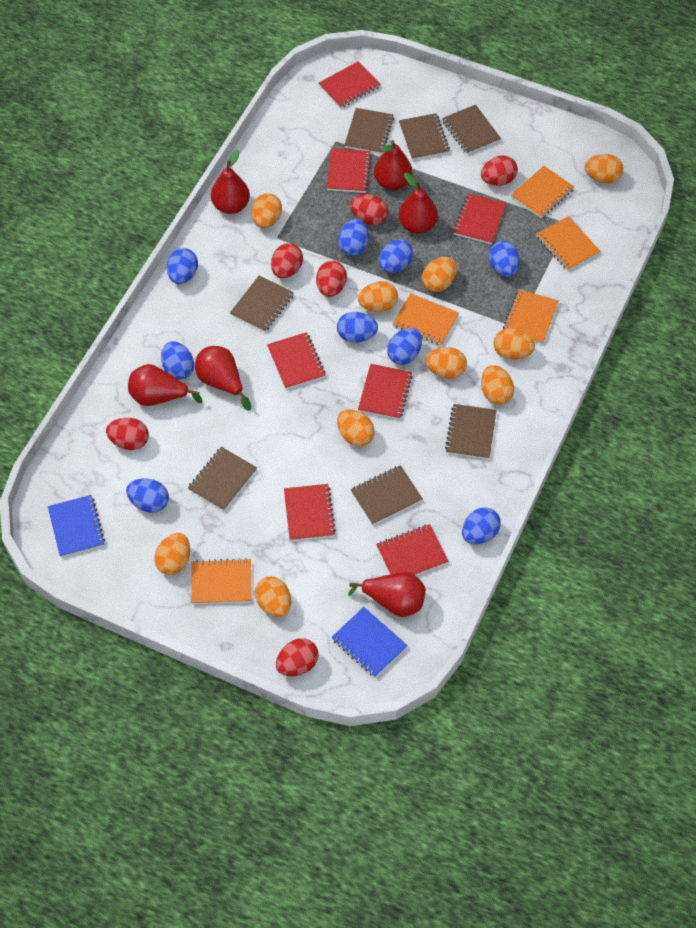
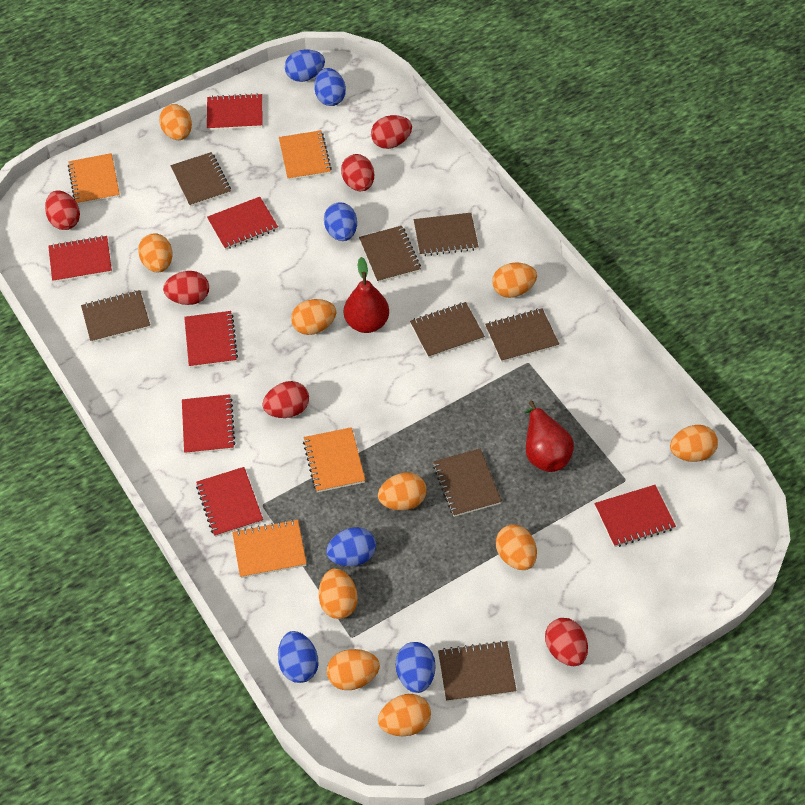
blue egg: [126,479,169,513] [161,341,194,380] [167,248,198,284] [337,312,378,343] [338,219,369,256] [379,239,413,273] [387,328,422,365] [462,507,501,544] [489,241,520,277] = 9 -> [278,631,318,683] [285,49,325,82] [314,68,346,106] [324,202,357,241] [326,527,376,566] [395,642,435,693] = 6
blue notebook: [48,495,105,557] [331,607,408,677] = 2 -> none = 0
brown notebook: [188,447,257,511] [230,275,294,332] [344,108,394,154] [351,465,423,525] [399,113,450,160] [442,105,501,154] [445,404,497,459] = 7 -> [81,290,150,343] [170,152,231,207] [359,226,421,283] [410,302,485,358] [414,213,478,256] [433,449,502,517] [438,641,517,702] [485,308,559,362] = 8
orange notebook: [191,558,252,604] [393,293,459,346] [503,289,559,344] [511,166,575,218] [536,216,600,271] = 5 -> [68,153,120,205] [232,519,307,578] [279,130,332,181] [303,427,366,493] = 4
red pear: [128,364,202,406] [195,346,251,410] [211,150,250,214] [348,572,426,617] [374,140,412,190] [399,173,438,234] = 6 -> [344,257,389,333] [525,401,574,472] = 2

